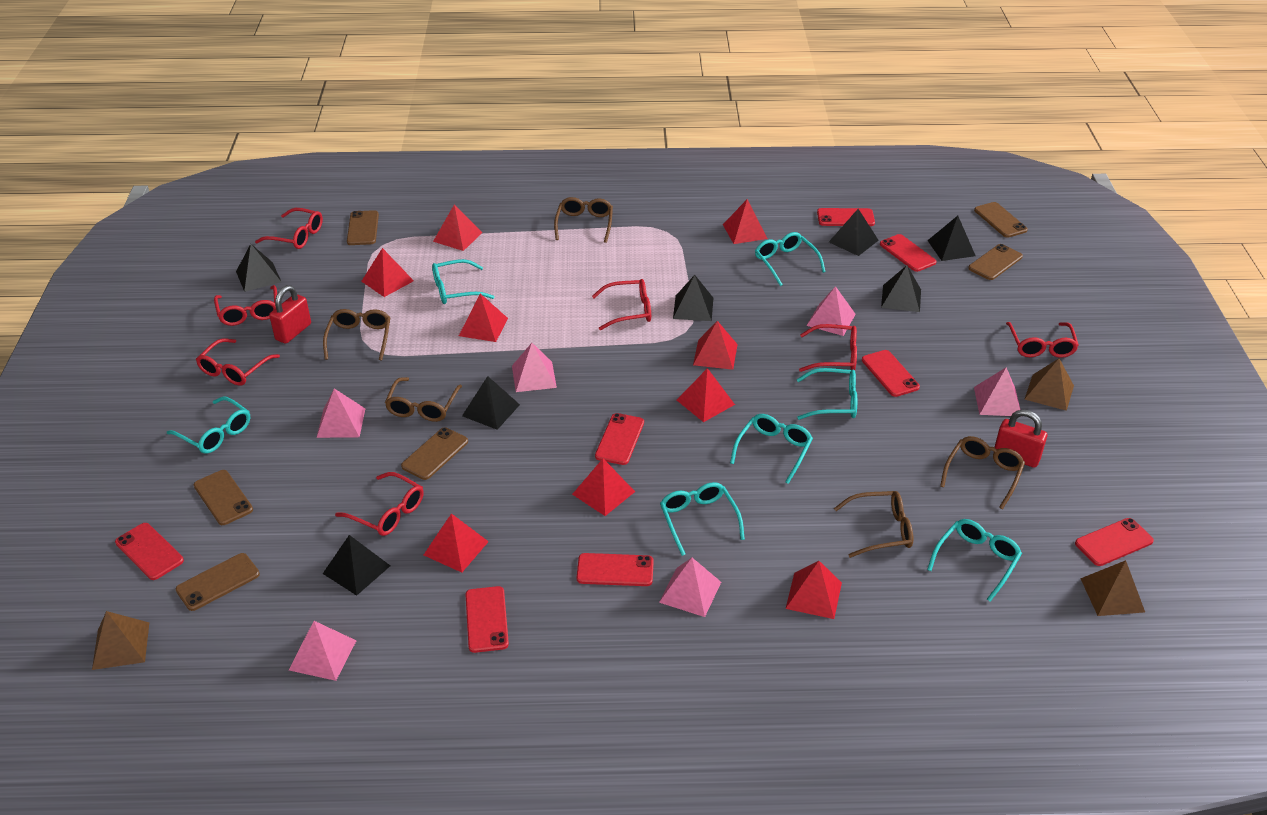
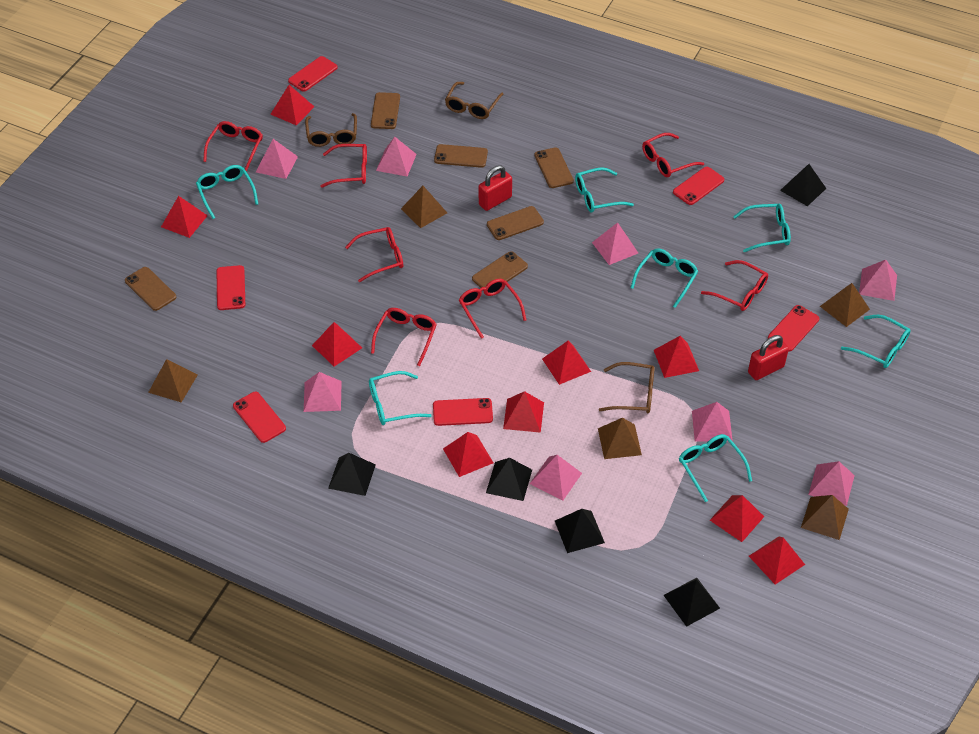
black pyramid: [236,244,281,292] [323,535,390,596] [462,376,520,430] [673,275,713,321] [829,209,879,256] [881,265,921,312] [927,216,976,261] = 7 -> [328,453,376,496] [486,458,532,501] [555,509,605,553] [664,578,720,627] [780,164,826,206] = 5
brown glasses: [323,309,390,360] [385,377,462,422] [554,197,613,243] [834,491,913,558] [940,436,1025,509] = 5 -> [305,113,357,147] [445,82,503,119] [599,362,655,413] = 3
brown pyramid: [92,611,149,670] [1025,358,1074,411] [1080,560,1145,616] = 3 -> [148,359,198,402] [401,186,447,228] [598,418,642,459] [801,495,849,540] [820,283,870,327] = 5
pink pyramid: [289,621,357,681] [316,389,365,438] [512,343,557,392] [659,558,721,617] [806,286,856,336] [974,367,1022,417] = 6 -> [256,139,298,179] [304,372,342,412] [376,137,417,176] [530,455,582,501] [592,222,638,265] [692,402,733,441] [808,461,855,506] [859,260,897,301] = 8
red phone: [115,523,184,580] [465,586,509,653] [577,553,654,586] [595,413,644,465] [817,208,875,226] [862,350,920,397] [880,234,937,272] [1075,518,1154,566] = 8 -> [217,265,245,310] [233,392,286,443] [288,56,338,91] [433,398,493,426] [673,167,724,205] [768,305,820,351] = 6

